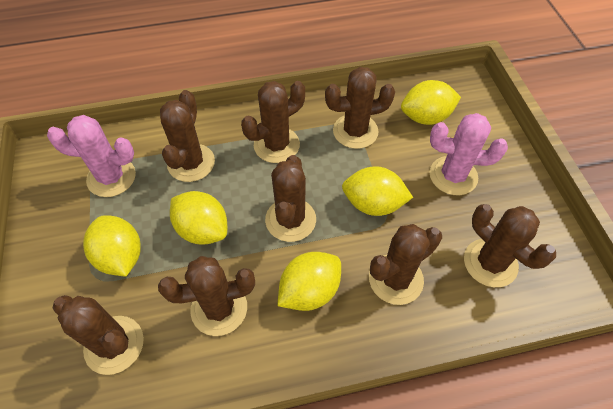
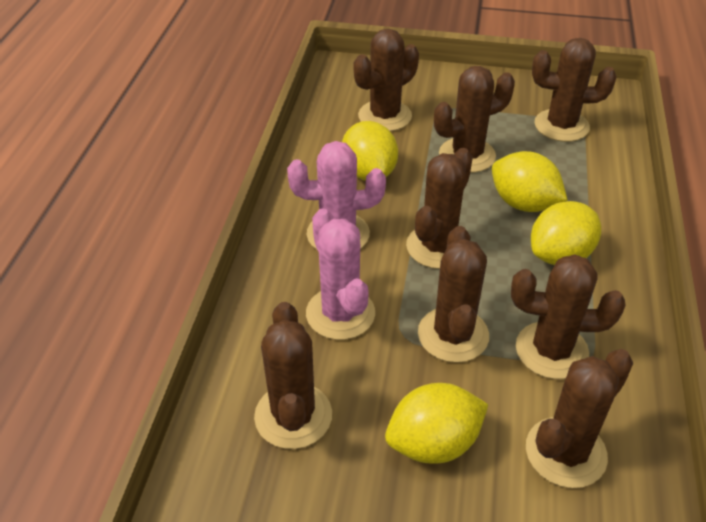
yellow lemon: [83,216,141,276] [170,191,227,245] [277,252,341,311] [342,166,413,216] [401,80,461,125] = 5 -> [342,121,398,181] [385,383,488,464] [492,151,568,212] [531,201,601,265] = 4

